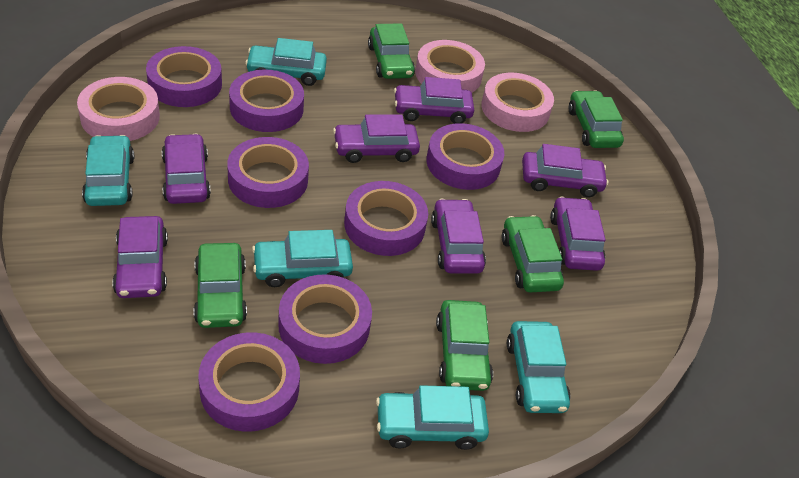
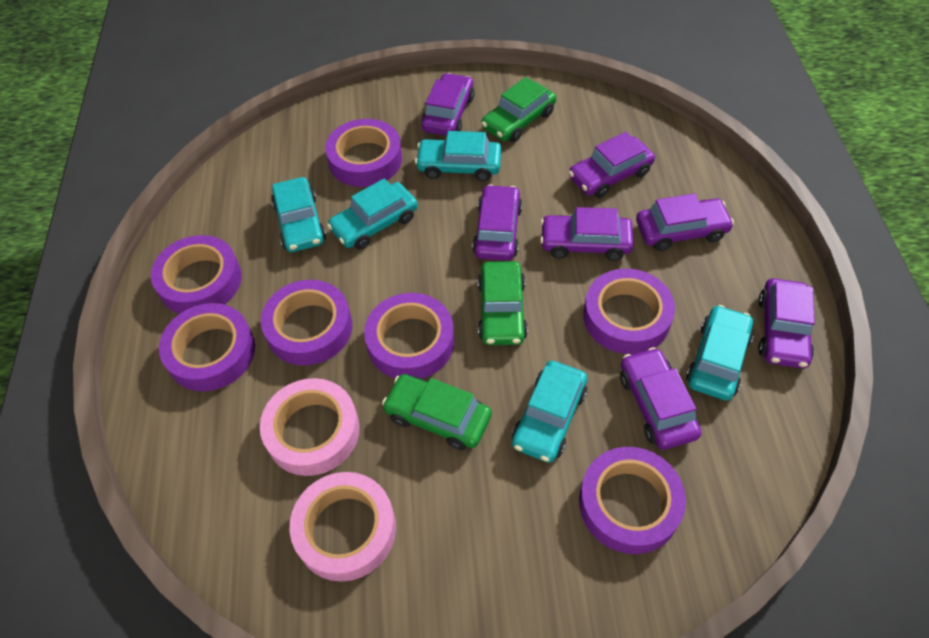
green car: [194,243,247,328] [368,23,415,79] [436,300,493,391] [502,215,564,292] [569,90,624,148] = 5 -> [382,374,492,451] [478,261,528,345] [481,77,556,142] = 3
pink tape: [77,77,160,141] [415,40,485,93] [481,73,554,132] = 3 -> [260,378,359,476] [290,472,396,582] = 2

